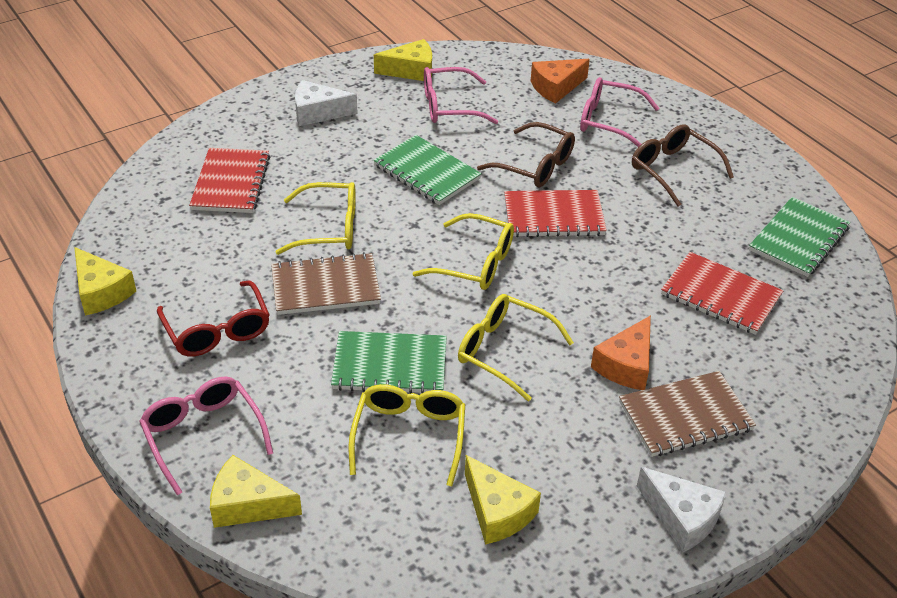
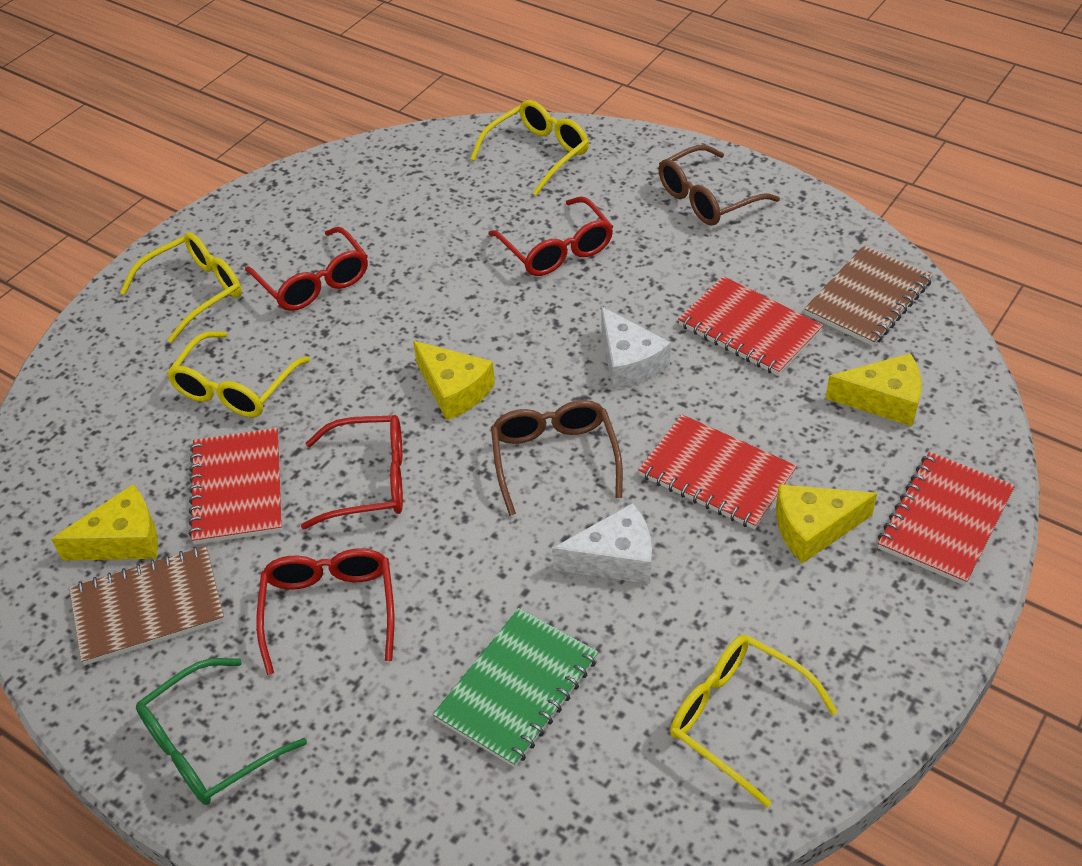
green glasses: none = 0 -> [136,658,307,805] = 1
green notebook: [331,331,447,394] [374,135,482,205] [749,197,850,277] = 3 -> [433,608,598,768] = 1
orange cheese: [531,59,590,104] [591,315,651,390] = 2 -> none = 0
pink glasses: [139,377,273,495] [424,67,498,124] [580,77,659,147] = 3 -> none = 0
red glasses: [157,281,270,356] = 1 -> [245,227,368,311] [256,548,394,675] [301,415,403,529] [488,196,613,276] = 4
red notebook: [189,148,270,213] [504,190,607,237] [661,252,784,335] = 3 -> [188,428,282,545] [638,415,797,529] [678,276,823,376] [878,451,1015,586] = 4

